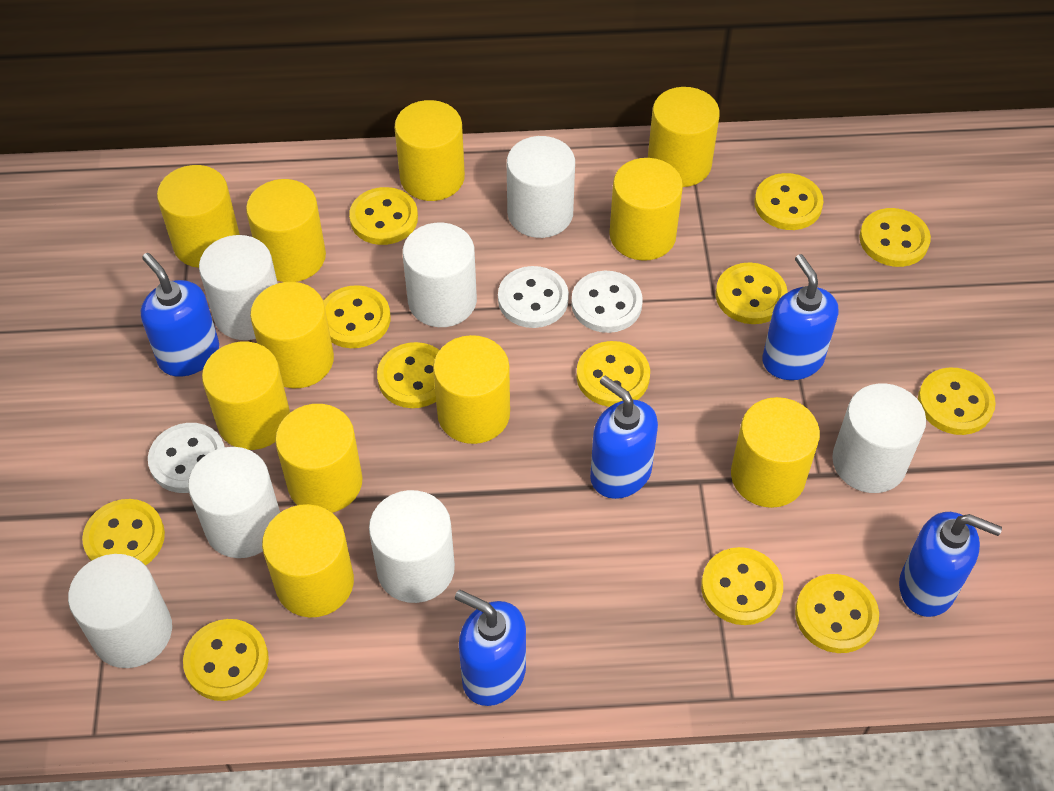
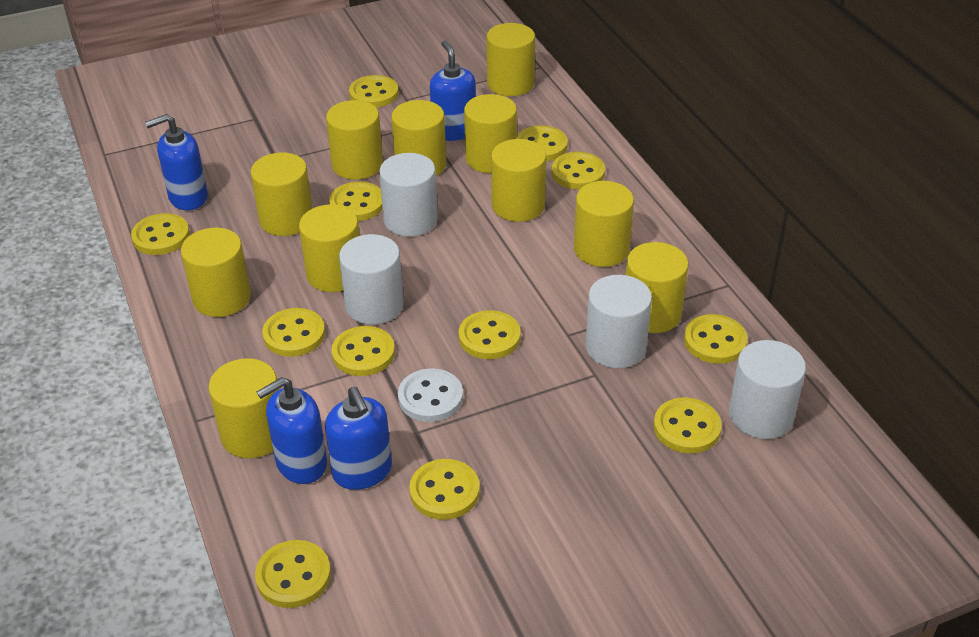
blue soap dispenser: [141,253,219,377] [455,590,526,706] [590,376,658,499] [762,254,838,380] [899,512,1002,617] = 5 -> [145,114,208,210] [257,377,327,484] [325,387,392,490] [430,40,476,141] = 4
white button: [148,423,225,493] [498,266,569,328] [571,271,643,333] = 3 -> [398,368,463,422] = 1
white cylinder: [68,554,172,668] [188,447,280,558] [199,235,277,340] [369,490,455,603] [402,223,477,327] [507,136,575,238] [832,383,926,493] = 7 -> [339,234,404,324] [379,153,438,237] [585,275,652,368] [729,340,806,439] = 4

